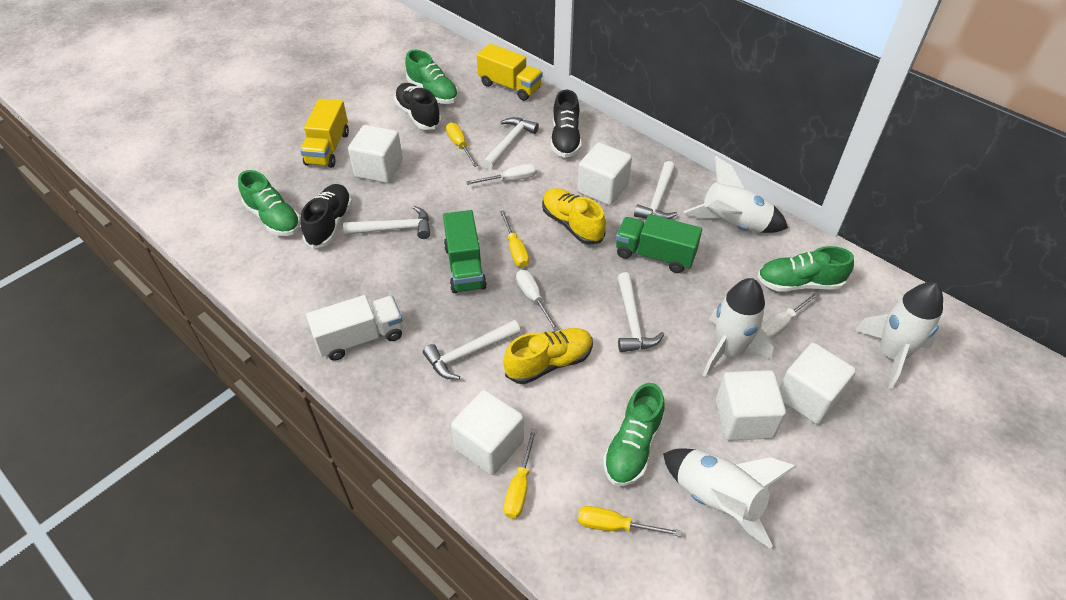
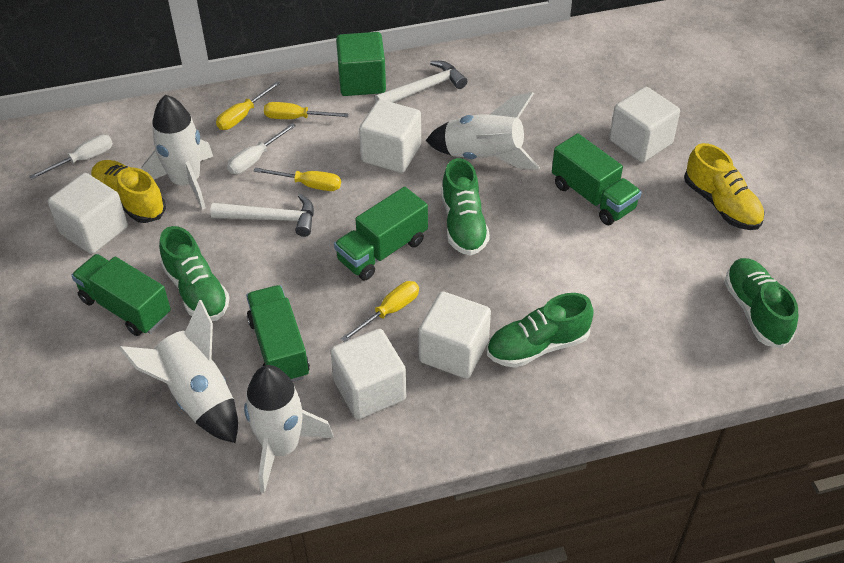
black shoe: [301,184,352,249] [394,83,442,130] [551,89,582,158] = 3 -> none = 0
green cube: none = 0 -> [336,32,386,96] = 1
green truck: [443,210,487,293] [616,214,702,273] = 2 -> [71,254,171,336] [246,285,310,382] [334,187,428,280] [552,133,642,225] = 4
white hammer: [343,206,430,239] [423,320,521,380] [483,117,539,169] [617,272,664,352] [634,161,678,219] = 5 -> [210,194,314,237] [375,61,467,103] = 2
white screwdriver: [466,163,537,185] [516,270,559,331] [761,292,820,339] = 3 -> [29,135,113,180] [227,123,296,174] = 2
white truck: [306,295,403,361] = 1 -> none = 0
yellow truck: [300,99,349,168] [477,44,543,101] = 2 -> none = 0

